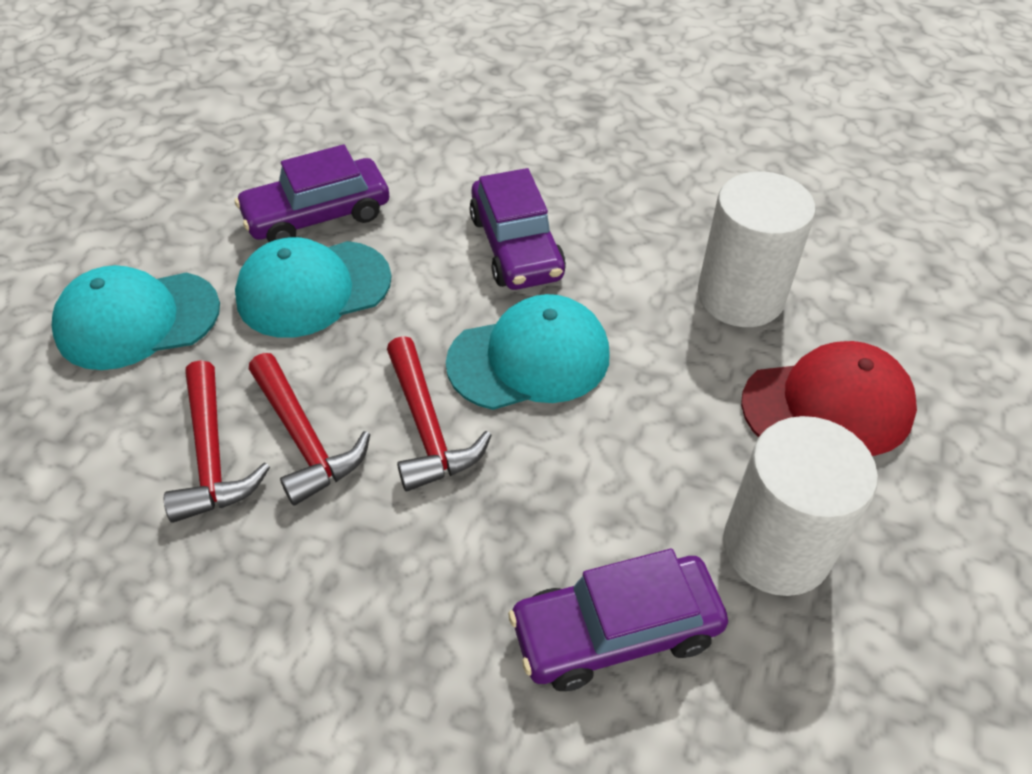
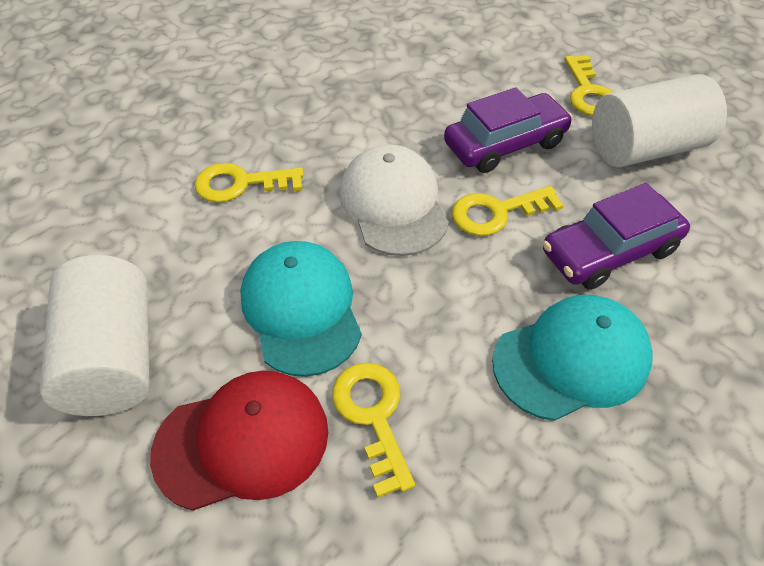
purple car: [235,145,389,242] [469,168,566,290] [508,549,728,691] = 3 -> [444,87,573,173] [543,183,690,290] = 2
red hammer: [164,360,270,523] [249,353,370,506] [387,336,492,491] = 3 -> none = 0
turquoise cap: [52,265,220,370] [235,237,392,338] [446,294,610,410] = 3 -> [240,241,362,377] [492,295,653,421] = 2
white cap: none = 0 -> [339,144,449,256] = 1
yellow key: none = 0 -> [194,163,304,203] [332,362,415,498] [452,186,564,236] [565,55,613,116] = 4

